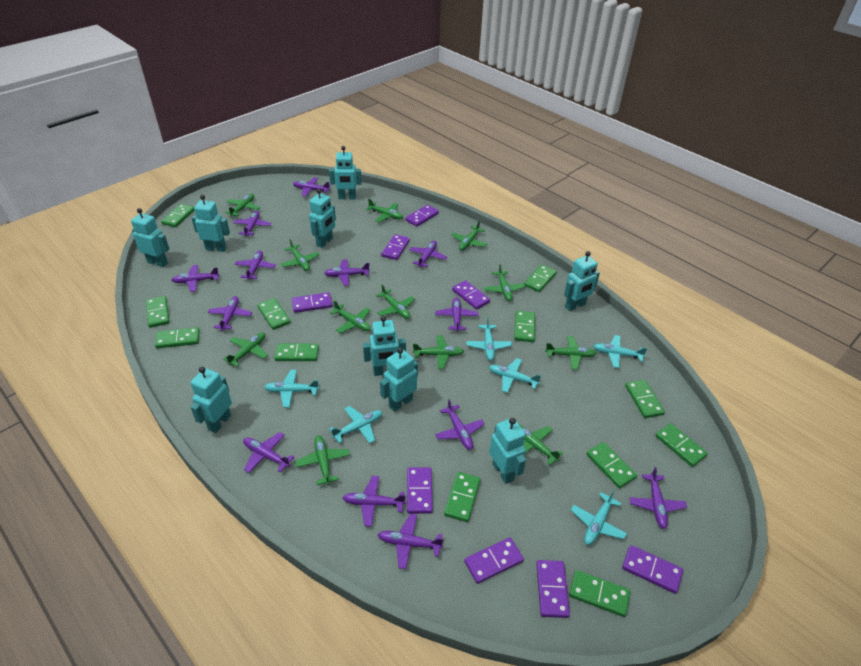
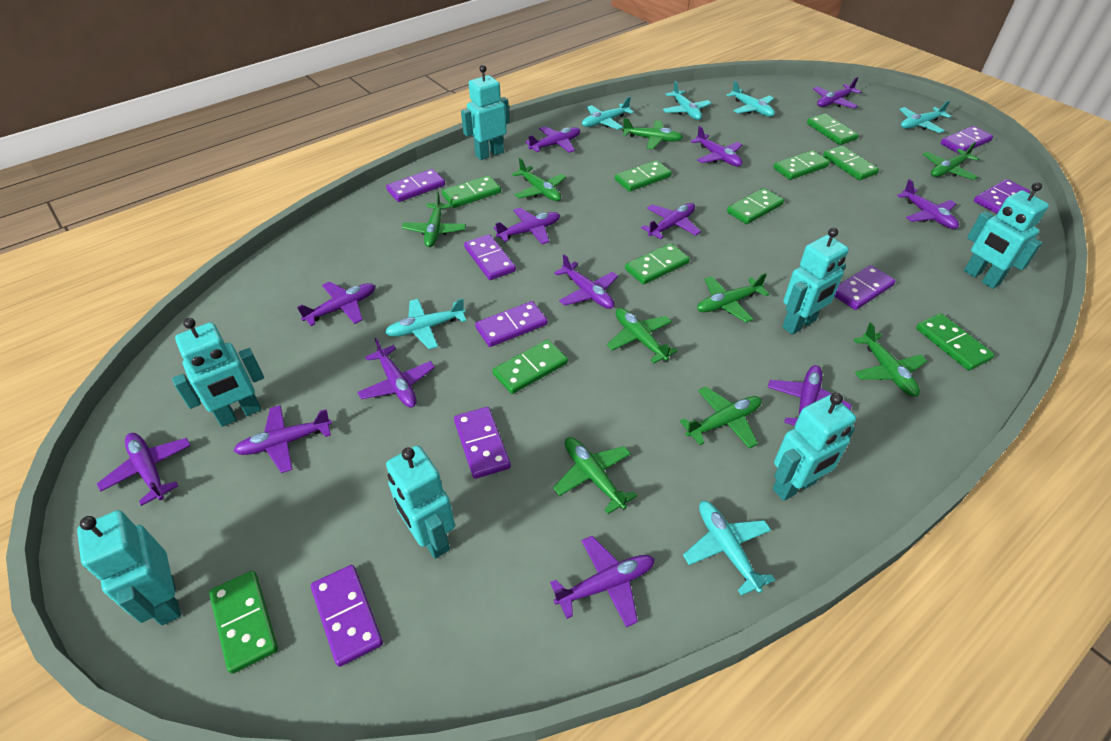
green domino: [146,296,170,328] [155,327,200,349] [161,204,194,227] [257,298,291,330] [274,343,319,361] [444,472,481,522] [514,311,535,342] [524,265,557,292] [569,570,630,617] [586,442,637,488] [625,380,665,418] [655,423,708,467] = 12 -> [209,571,278,674] [442,175,501,208] [492,340,568,394] [615,160,672,192] [625,243,690,285] [727,188,784,224] [773,150,830,180] [807,113,859,145] [823,145,879,180] [916,313,994,371] = 10
green plane: [223,332,268,367] [225,194,260,216] [281,239,320,271] [295,435,350,485] [330,300,371,333] [366,199,403,222] [376,285,415,319] [413,335,464,369] [451,221,487,251] [484,264,525,301] [520,425,563,465] [545,336,597,370] = 12 -> [402,191,466,247] [512,158,566,201] [553,437,637,514] [607,308,678,364] [622,118,683,149] [680,387,762,449] [697,273,769,323] [853,322,927,397] [923,142,979,180] = 9
turquoise robot: [131,208,169,267] [190,367,232,433] [191,195,230,252] [309,189,336,248] [329,146,362,199] [363,316,406,376] [380,348,418,412] [489,418,526,484] [564,251,600,311] = 9 -> [77,510,181,625] [172,318,264,427] [386,445,455,559] [461,65,509,160] [773,393,856,501] [782,228,849,335] [964,182,1049,289] = 7

